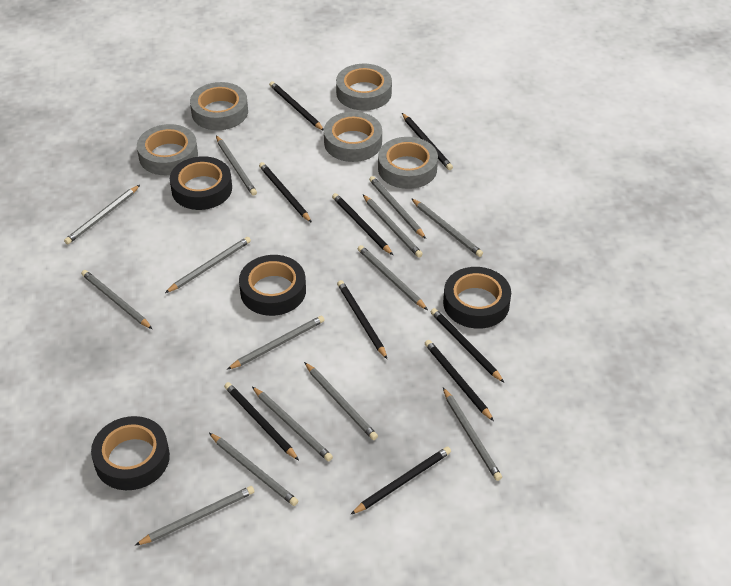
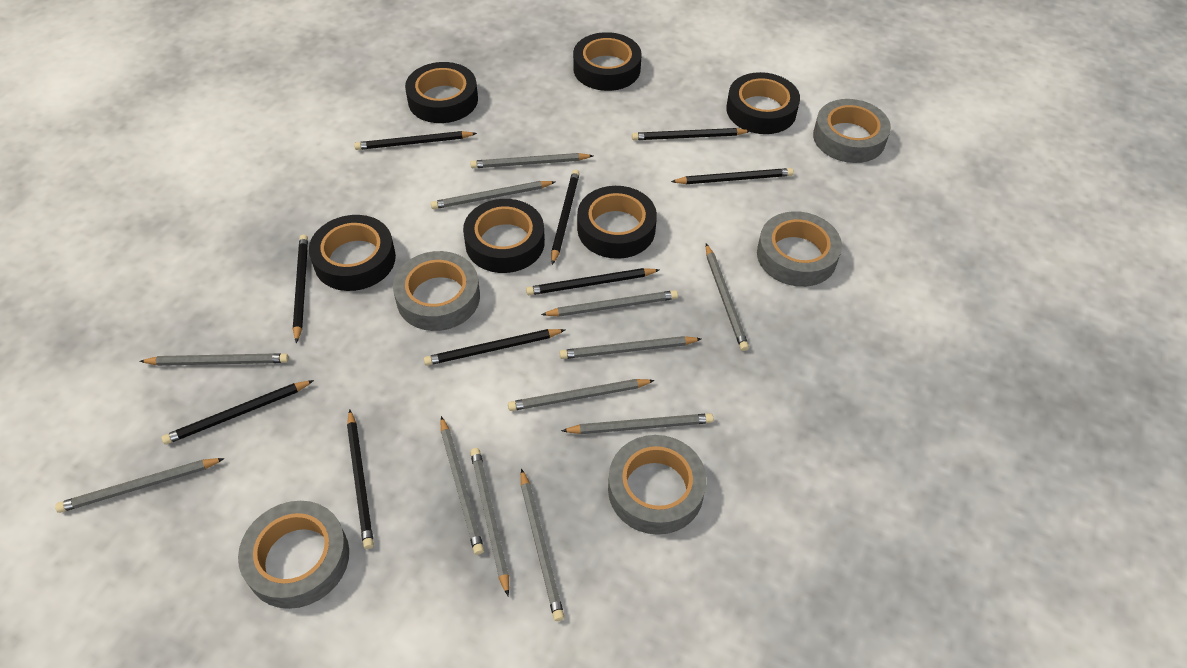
black tape: [91,416,170,490] [170,156,232,210] [239,255,306,316] [443,267,511,329] = 4 -> [309,215,396,291] [405,62,478,123] [463,199,545,273] [573,32,642,91] [577,186,657,259] [726,72,800,134] = 6
grey pencil: [64,185,140,244] [81,270,152,329] [135,486,255,546] [165,237,251,293] [209,433,298,506] [216,135,257,196] [227,316,325,370] [252,387,333,461] [304,362,378,440] [358,245,428,310] [363,195,423,257] [369,176,426,239] [411,198,483,257] [443,388,502,481] = 14 -> [55,458,225,513] [139,353,289,366] [431,181,555,209] [440,416,484,555] [470,153,593,168] [470,448,509,596] [508,379,655,411] [521,468,564,621] [541,290,678,317] [559,336,701,359] [561,413,714,434] [706,244,749,351] = 12

